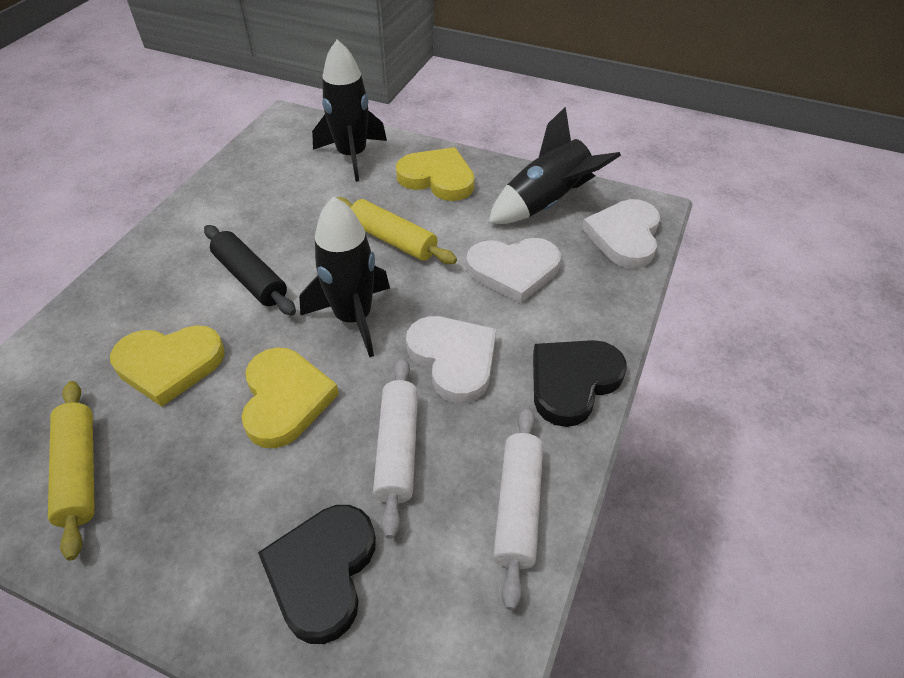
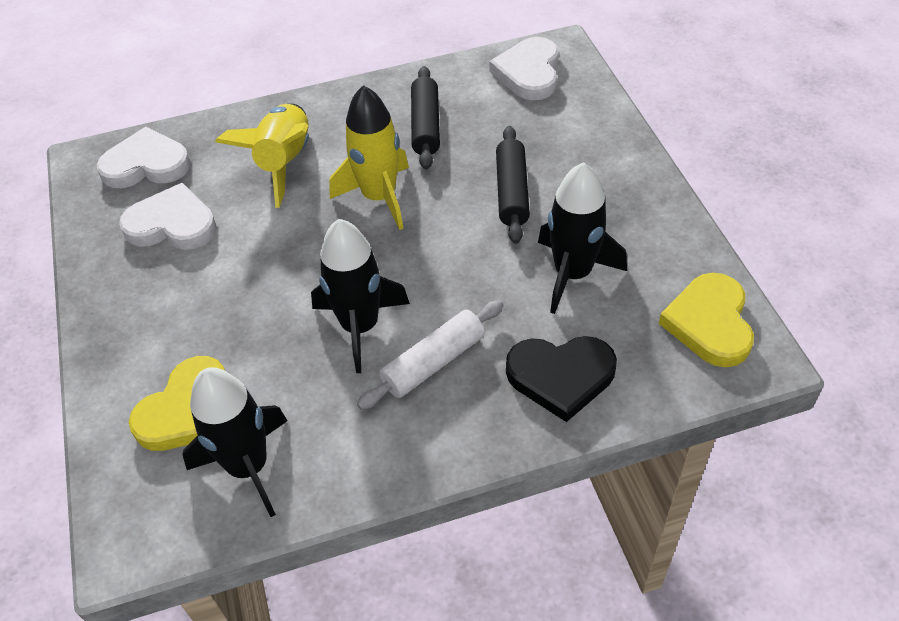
black heart: [258,505,376,644] [533,340,626,427] = 2 -> [506,336,617,422] = 1
black rolling pin: [204,225,296,315] = 1 -> [411,66,440,170] [496,126,530,244] = 2
white rolling pin: [373,357,418,539] [493,407,543,610] = 2 -> [357,300,503,410] = 1
yellow heart: [110,325,225,407] [242,347,339,448] [396,147,475,201] = 3 -> [129,356,225,451] [659,273,754,367] = 2
yellow rocket: none = 0 -> [215,104,309,208] [329,85,409,230] = 2
yellow rolling pin: [48,381,95,561] [336,197,457,264] = 2 -> none = 0

